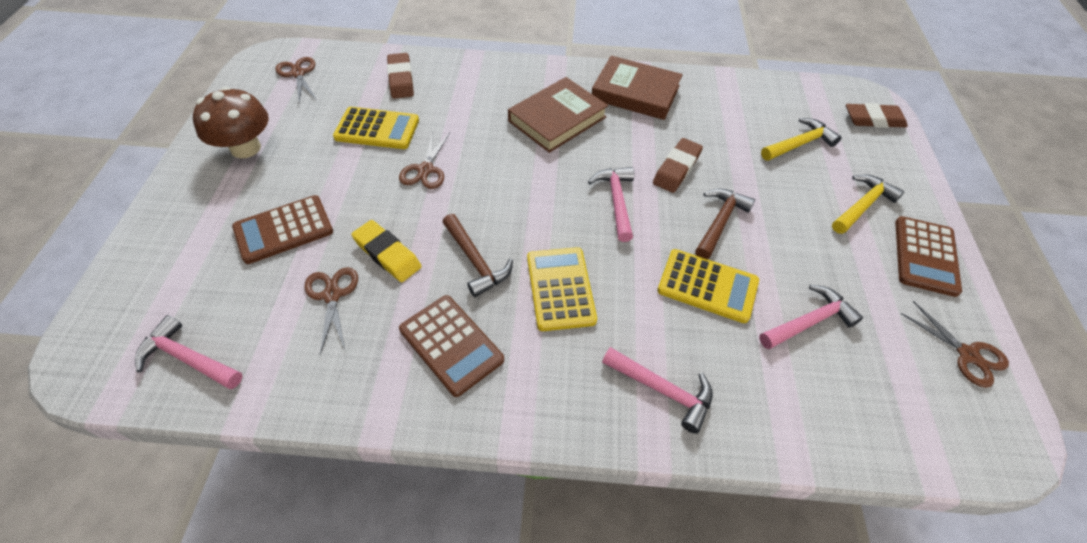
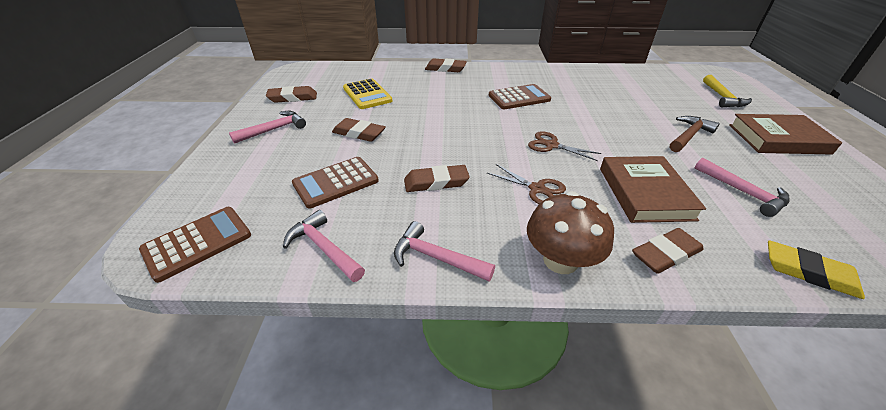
brown eraser: [387,53,414,99] [653,138,703,193] [846,103,908,128] = 3 -> [266,86,317,103] [332,118,385,142] [404,165,470,192] [425,59,467,72] [632,228,704,274] = 5
brown hammer: [442,214,513,297] [695,188,755,259] = 2 -> [670,116,719,152] = 1
brown scissors: [275,57,317,102] [304,267,358,355] [399,132,450,189] [900,301,1009,388] = 4 -> [487,164,566,204] [528,131,601,161] = 2
yellow calculator: [333,107,419,149] [527,247,597,331] [657,249,759,323] = 3 -> [343,78,392,109] = 1
yellow hammer: [761,118,842,161] [832,174,905,234] = 2 -> [703,75,752,107] = 1

